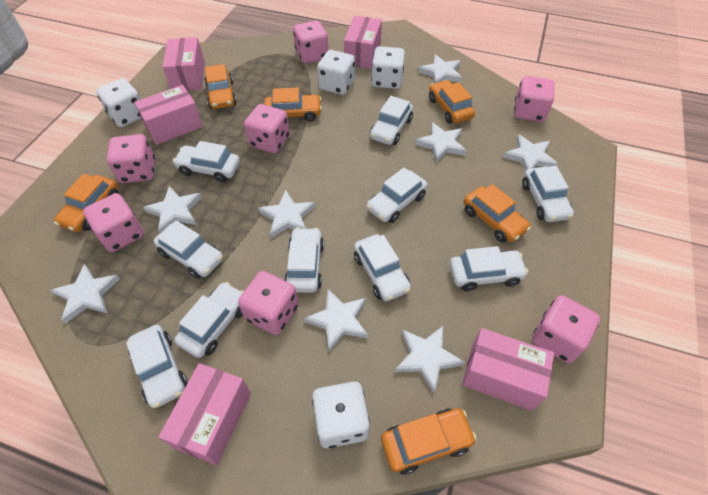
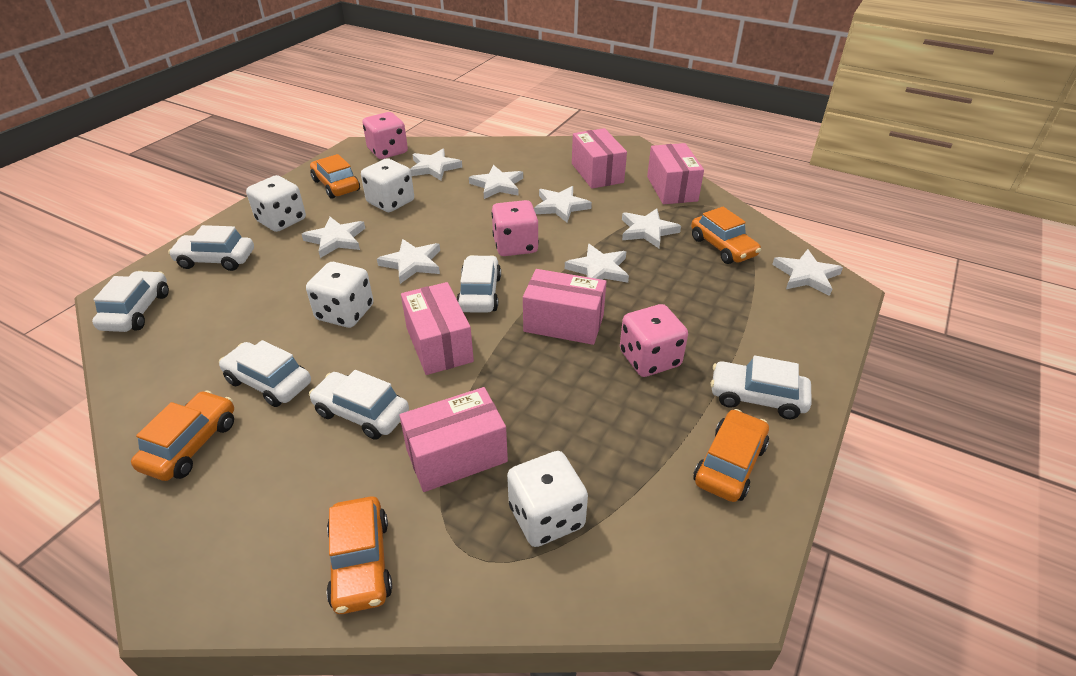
orange car: [54,174,119,232] [205,64,237,109] [264,88,322,122] [381,408,477,475] [429,80,475,124] [463,184,531,243] = 6 -> [131,390,234,481] [310,154,360,199] [326,496,392,614] [691,207,761,264] [693,409,769,502] = 5
pink dice: [83,193,144,252] [107,134,155,183] [238,271,298,335] [244,104,290,153] [293,21,328,63] [514,76,555,122] [532,295,600,363] = 7 -> [362,112,408,159] [491,200,539,256] [620,304,688,377] = 3
white car: [126,325,187,408] [154,221,223,279] [173,141,240,182] [174,282,244,358] [284,227,324,293] [354,234,411,301] [366,167,428,223] [370,96,413,145] [450,246,528,291] [522,166,574,222] = 10 -> [92,271,169,332] [168,225,254,271] [219,340,311,407] [309,370,409,440] [456,255,501,313] [711,355,812,419] = 6

